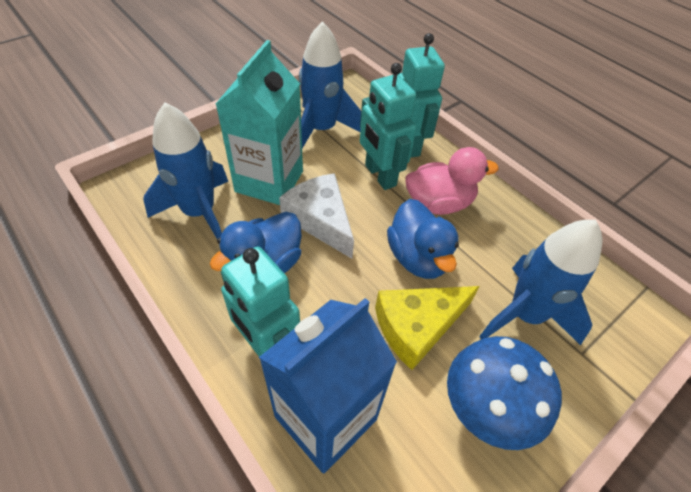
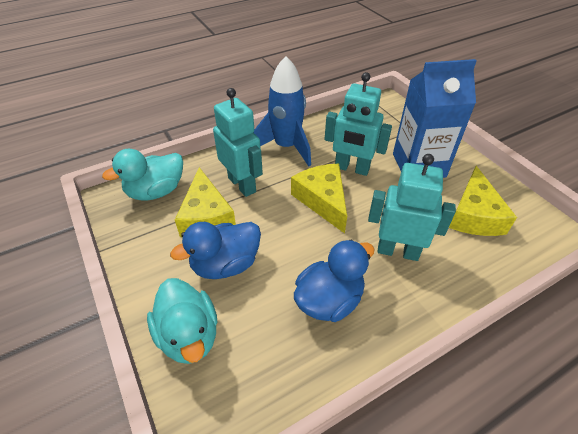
blue mushroom: [447,336,562,450] = 1 -> none = 0
blue rocket: [143,102,228,240] [299,21,361,148] [479,220,603,345] = 3 -> [253,56,311,166] = 1
pink duck: [405,147,499,215] = 1 -> none = 0
turquoise carton: [216,40,303,205] = 1 -> none = 0
turquoise duck: none = 0 -> [102,149,183,201] [147,278,218,364] = 2
white cheese: [279,173,354,259] = 1 -> none = 0
yellow cheese: [375,286,480,370] = 1 -> [175,167,236,237] [291,164,347,233] [449,166,517,236] = 3

